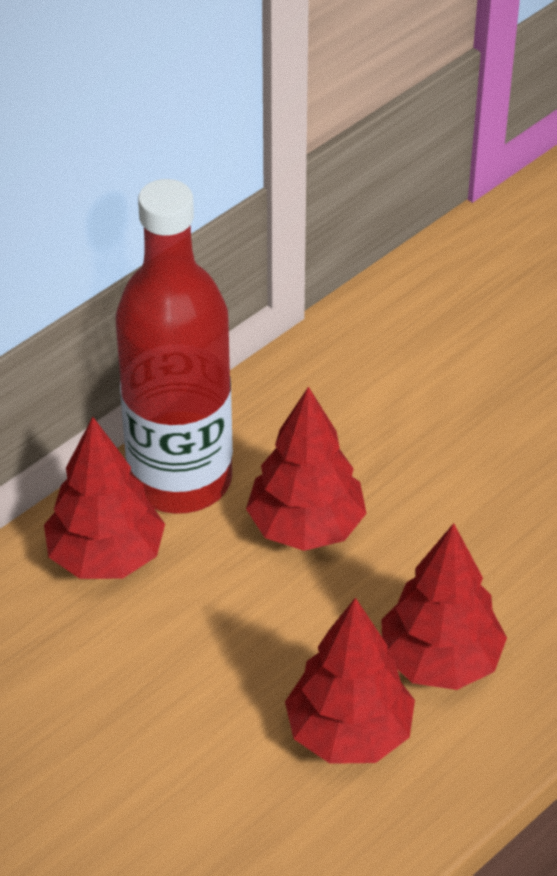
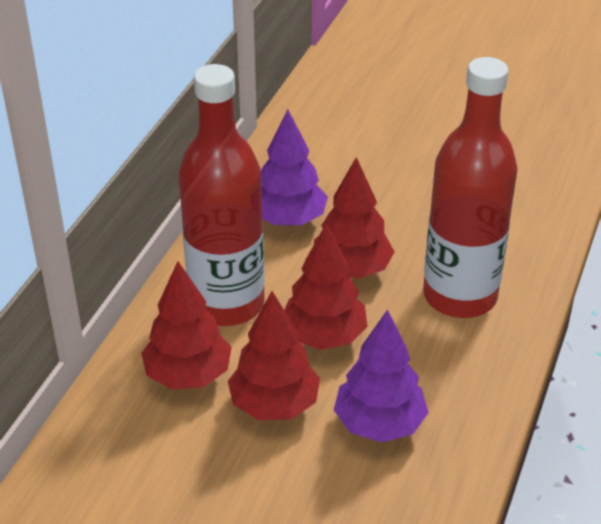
purple tree: none = 0 -> [261,109,328,226] [334,310,429,442] = 2
red bottle: [116,179,233,514] = 1 -> [179,64,265,326] [423,57,518,318] = 2

